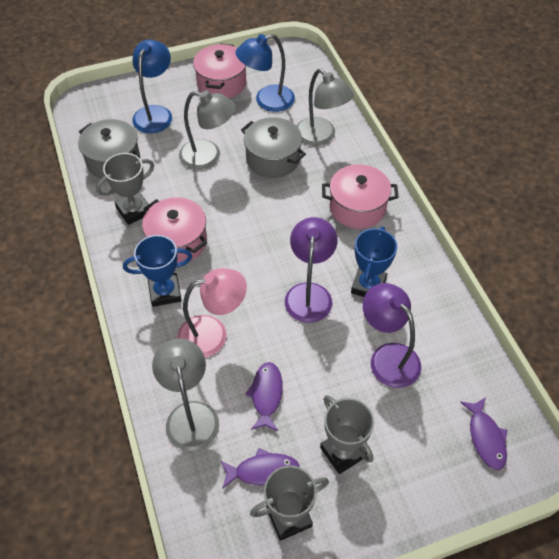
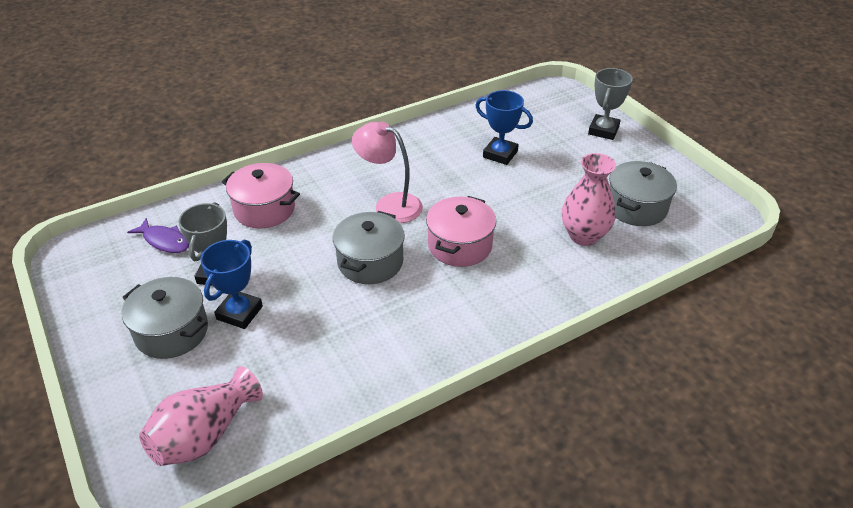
blue lamp: [132,40,172,133] [236,34,295,112] = 2 -> none = 0
grey lamp: [152,339,219,451] [179,90,236,170] [297,69,354,146] = 3 -> none = 0
grey pot: [78,119,140,179] [241,117,306,178] = 2 -> [122,277,208,359] [333,211,405,284] [609,161,677,226] = 3
grey trophy: [96,153,154,225] [250,465,329,541] [320,395,374,474] = 3 -> [178,202,227,286] [588,68,633,140] = 2
pink pot: [142,197,207,263] [193,43,246,98] [322,164,399,229] = 3 -> [222,163,300,228] [426,196,496,267] = 2
pink vase: none = 0 -> [139,366,263,466] [562,153,616,246] = 2
purple fish: [221,448,300,489] [245,362,283,431] [460,397,507,470] = 3 -> [127,218,189,253] = 1
purple lamp: [285,217,337,323] [363,283,421,388] = 2 -> none = 0

